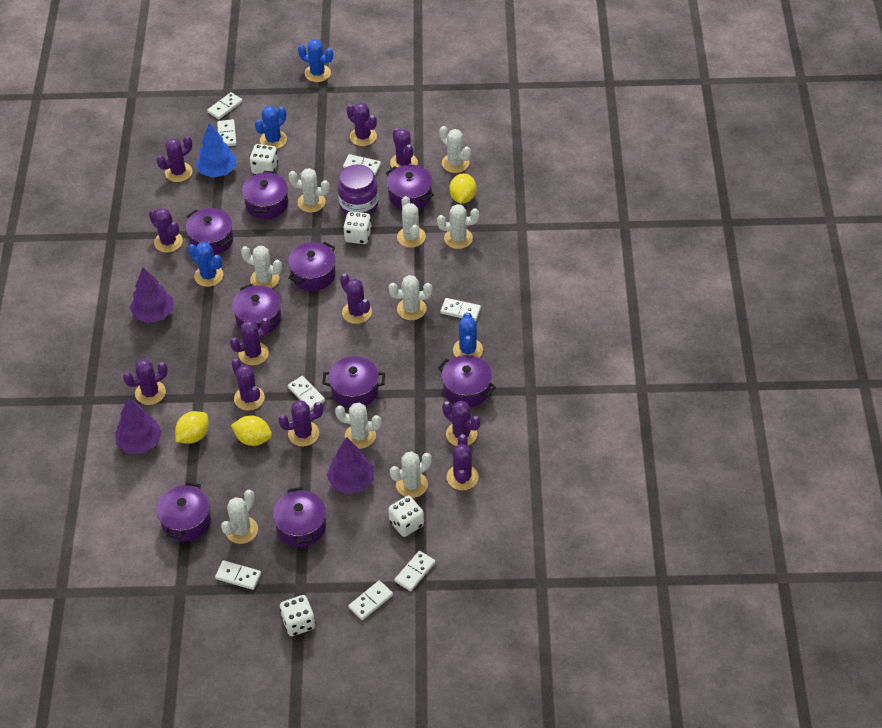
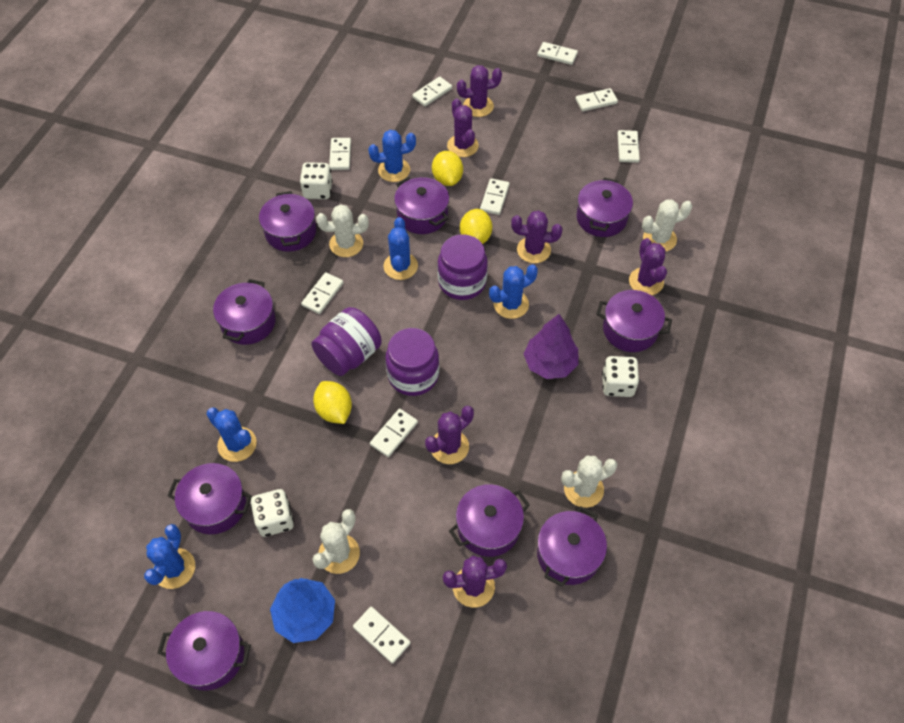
blue cactus: [188,242,223,287] [255,106,287,149] [298,39,333,82] [453,312,483,357] = 4 -> [144,524,195,589] [206,407,257,462] [368,130,416,182] [383,217,418,280] [489,264,538,319] = 5
purple cactus: [123,359,168,405] [149,208,183,253] [157,136,192,182] [230,318,270,366] [231,358,265,411] [278,400,323,446] [340,273,372,324] [347,103,377,146] [390,128,418,168] [442,401,480,446] [447,434,479,490] = 11 -> [425,406,474,464] [443,556,507,608] [447,98,479,157] [457,65,502,117] [511,210,562,263] [629,238,667,295] = 6
purple jar: [338,164,378,214] = 1 -> [311,307,382,376] [385,328,439,396] [437,234,488,300] = 3
purple tree: [115,398,162,453] [130,268,173,323] [327,437,374,494] = 3 -> [524,314,579,379] = 1
white cactus: [221,490,258,544] [241,246,282,289] [288,168,330,213] [335,403,382,449] [389,275,432,320] [390,452,432,498] [397,196,426,248] [437,204,479,249] [439,126,471,173] = 9 -> [312,509,360,574] [316,204,369,257] [561,456,617,508] [642,199,692,252] = 4
white dice: [250,144,278,174] [280,595,315,636] [343,211,372,244] [388,496,424,537] = 4 -> [251,489,294,537] [300,162,333,199] [602,356,639,397] = 3
white domino: [207,92,242,119] [215,560,261,590] [217,119,236,146] [288,376,325,411] [343,154,381,175] [348,580,393,620] [395,551,435,591] [440,298,481,321] = 8 -> [301,272,344,314] [329,138,351,170] [353,607,411,664] [370,409,418,457] [412,77,452,107] [480,178,510,215] [537,42,578,65] [575,88,618,112] [618,130,640,163] = 9

